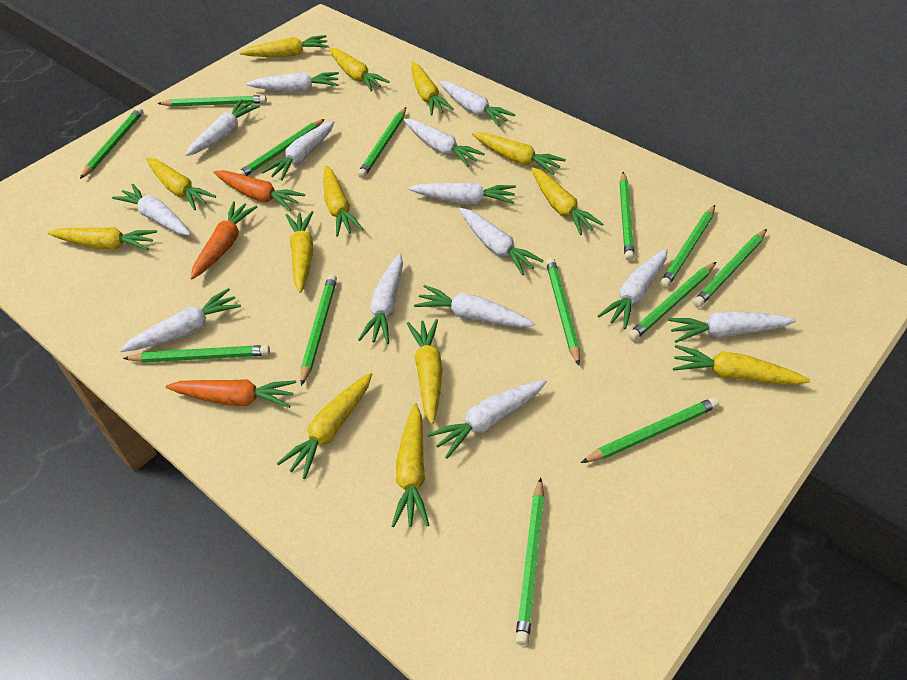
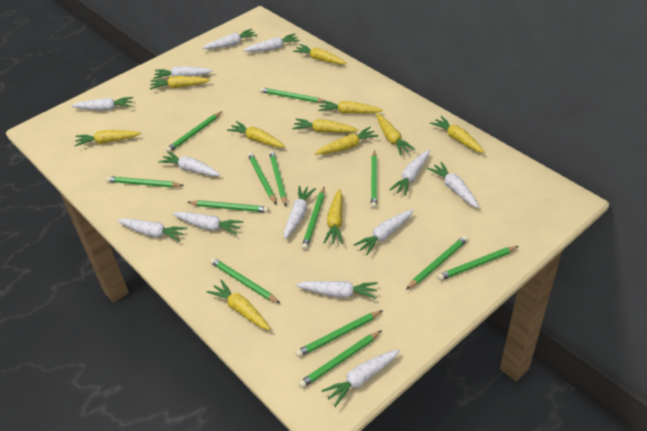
orange carrot: [166,379,296,408] [191,201,257,279] [213,170,305,211] = 3 -> none = 0
white carrot: [112,184,191,235] [120,288,241,352] [186,99,260,156] [246,72,339,92] [262,121,335,181] [358,254,403,344] [404,119,485,167] [408,183,516,204] [414,285,535,328] [427,380,547,459] [439,81,515,127] [459,208,544,275] [598,249,668,329] [667,311,796,343] = 14 -> [71,97,133,111] [117,218,187,242] [154,66,213,79] [158,151,220,176] [173,212,243,235] [202,29,257,49] [243,34,300,52] [284,185,316,239] [296,281,378,299] [321,349,400,407] [354,209,414,255] [389,150,430,196] [427,162,479,208] = 13
yellow carrot: [48,227,157,251] [146,158,216,210] [239,35,329,57] [277,373,372,479] [286,211,314,293] [324,166,363,237] [329,48,390,91] [392,403,429,527] [407,319,443,424] [412,62,454,116] [472,132,566,175] [531,167,603,235] [673,345,810,385] = 13 -> [74,130,141,146] [150,76,210,89] [207,280,271,330] [227,121,285,147] [292,119,358,133] [293,44,346,65] [315,127,379,154] [318,101,383,113] [323,189,343,244] [376,114,415,155] [430,116,484,153] = 11

